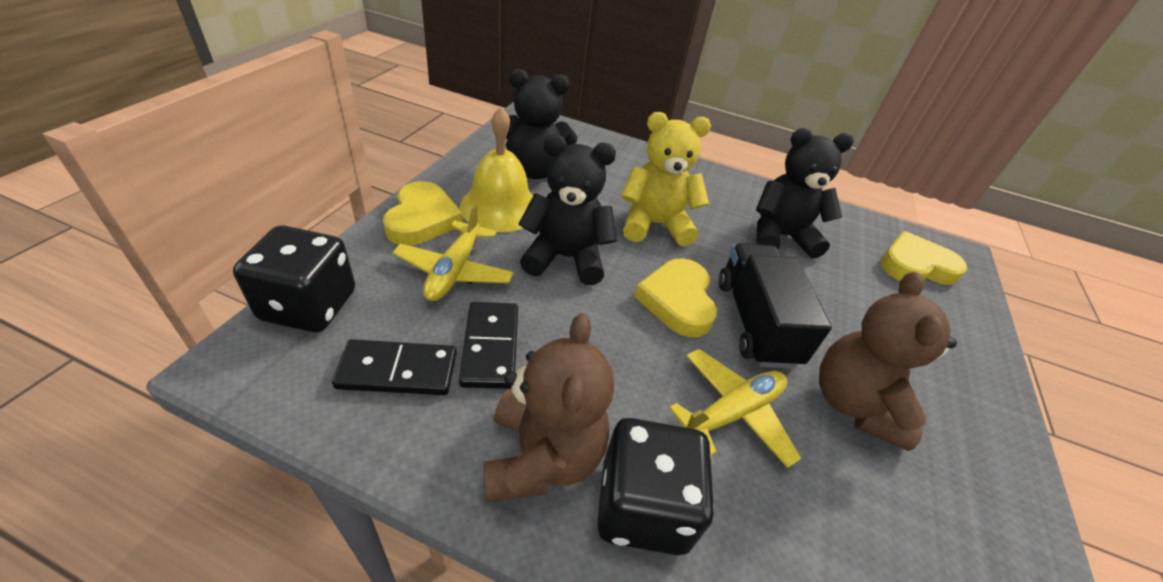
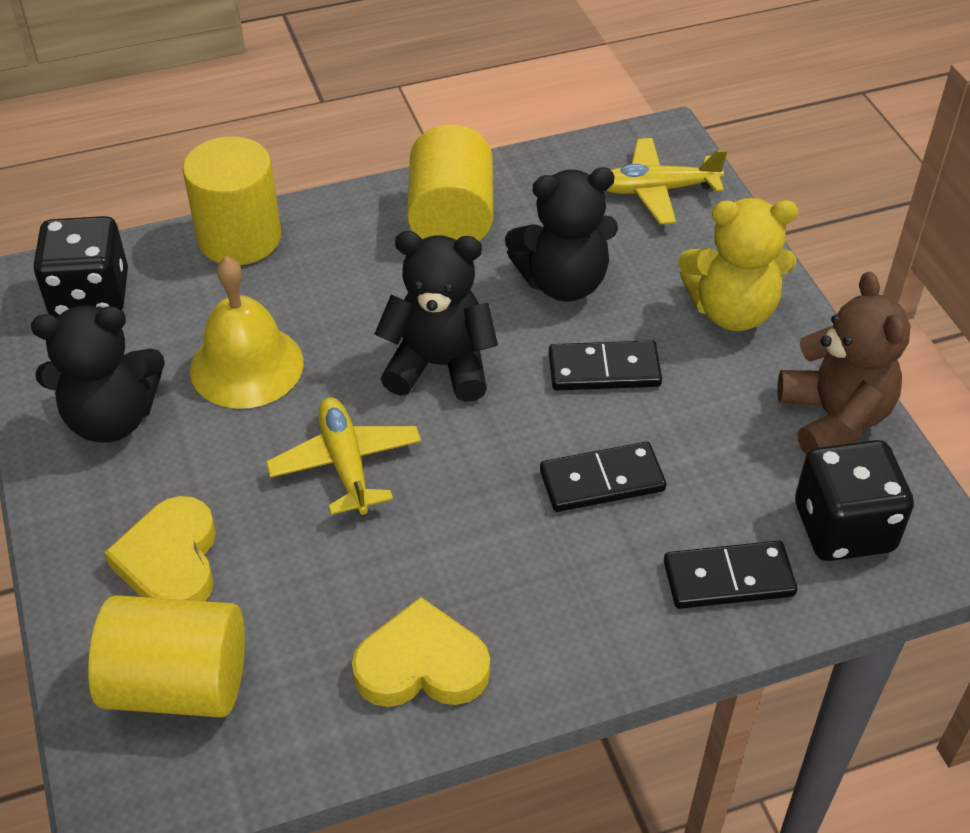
black domino: [332,339,457,395] [459,302,518,389] = 2 -> [540,442,666,512] [549,340,662,391] [664,541,797,609] = 3
black truck: [719,243,832,368] = 1 -> none = 0
brown teddy bear: [483,313,614,502] [819,271,957,451] = 2 -> [777,272,910,455] = 1
yellow cylinder: none = 0 -> [88,595,245,718] [183,136,281,265] [407,125,493,241] = 3
yellow heart: [383,181,463,246] [634,259,717,337] [881,231,967,285] = 3 -> [104,496,216,601] [352,597,490,707] = 2

